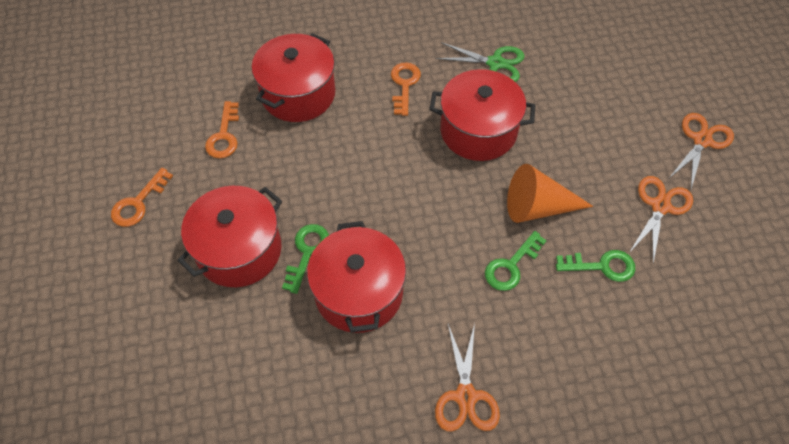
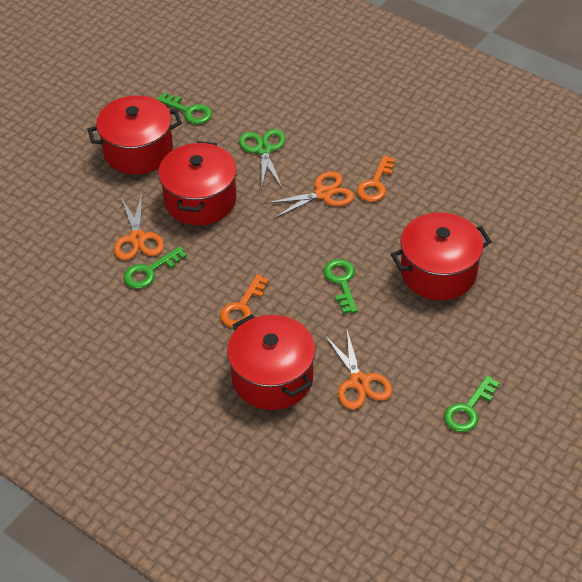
green key: [282,224,329,294] [485,231,547,291] [556,250,635,282] = 3 -> [124,247,187,289] [157,93,212,124] [324,259,358,314] [444,375,500,432] = 4
orange cone: [507,164,593,223] = 1 -> none = 0
orange key: [111,168,173,227] [205,101,239,159] [391,62,421,116] = 3 -> [220,275,269,328] [357,156,396,202] = 2

